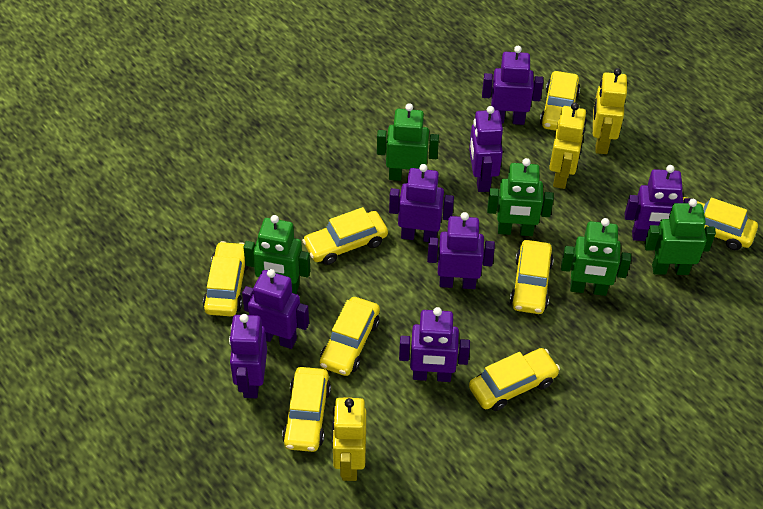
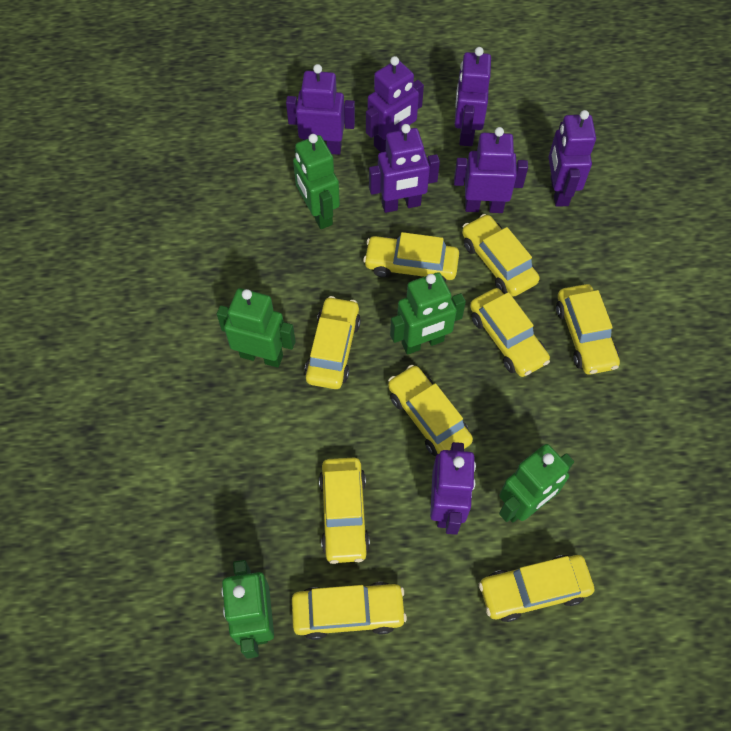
purple robot: [229,314,267,398] [242,269,309,349] [389,164,454,242] [399,307,470,382] [427,212,495,289] [469,106,503,192] [482,46,543,125] [624,165,692,241] = 8 -> [286,64,355,155] [366,56,424,153] [369,124,440,213] [430,442,476,535] [454,127,528,213] [455,47,491,146] [549,110,596,207] = 7
yellow car: [203,241,249,316] [282,367,331,452] [302,207,388,265] [320,297,380,376] [469,348,560,411] [510,240,554,314] [540,71,580,131] [683,197,758,250] = 8 -> [292,582,407,640] [305,296,361,389] [319,458,370,564] [363,232,459,281] [388,365,473,456] [462,214,540,297] [470,288,550,377] [479,555,594,622] [556,284,620,375] = 9
yellow robot: [332,397,366,481] [549,103,587,189] [593,68,627,154] = 3 -> none = 0

